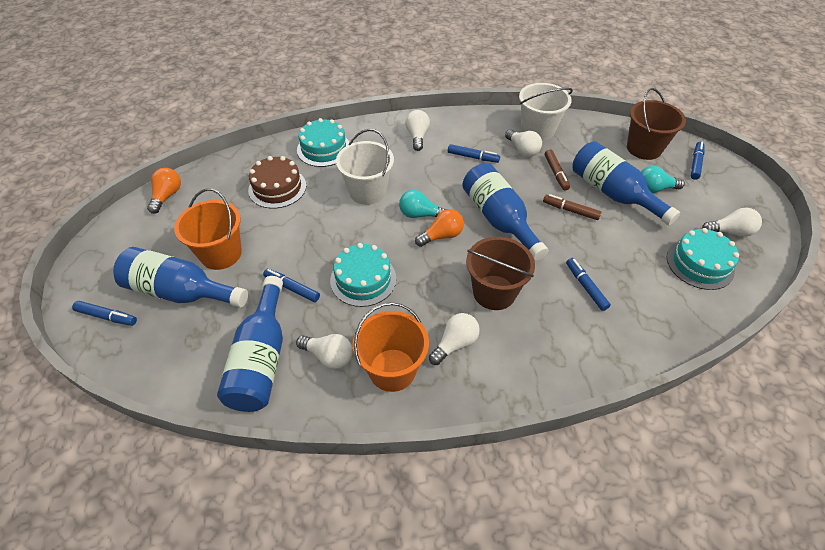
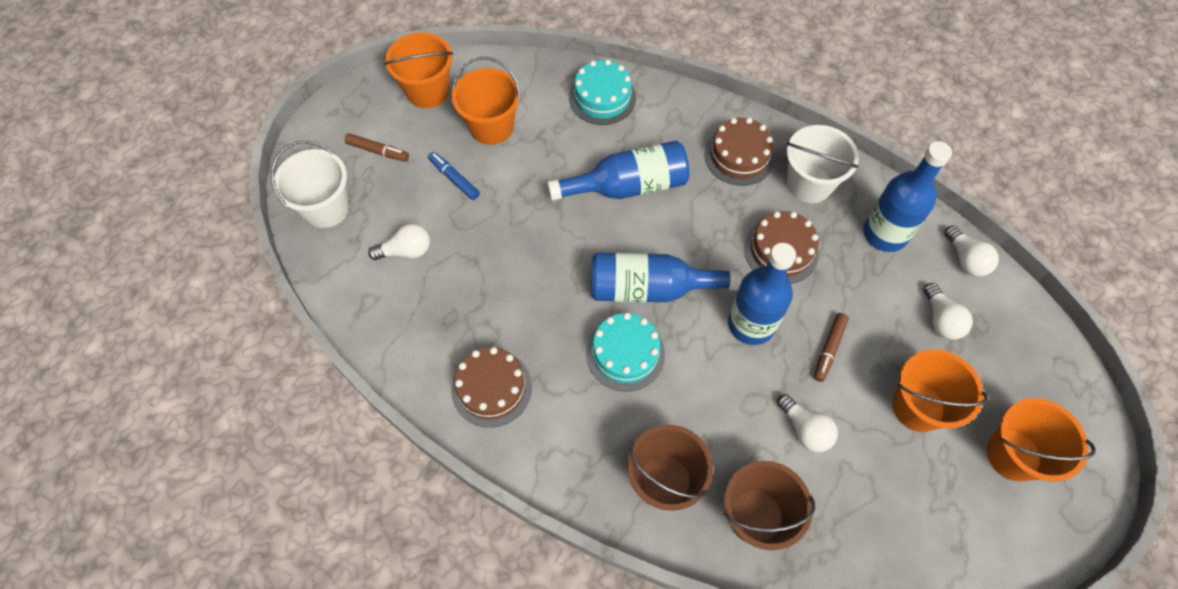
blue marker: [72,301,137,326] [263,268,320,302] [448,144,500,163] [566,258,611,311] [691,142,704,180] = 5 -> [428,152,480,200] = 1
brown cake: [248,156,306,209] = 1 -> [451,347,532,427] [705,118,775,186] [744,211,819,284] = 3
orange bucket: [174,188,242,270] [353,302,429,392] = 2 -> [384,32,453,108] [452,57,520,145] [892,349,988,432] [986,398,1096,482] = 4
orange light bulb: [147,168,181,214] [415,209,464,247] = 2 -> none = 0
turquoise cake: [297,118,350,167] [330,243,396,307] [667,228,739,290] = 3 -> [569,59,636,125] [586,313,665,391] = 2
turquoise light bulb: [399,190,446,218] [641,166,685,193] = 2 -> none = 0
white light bulb: [296,334,353,369] [405,110,430,151] [429,313,480,365] [505,129,542,157] [702,208,762,237] = 5 -> [368,223,430,260] [777,394,838,452] [924,283,973,340] [944,225,999,277] = 4

